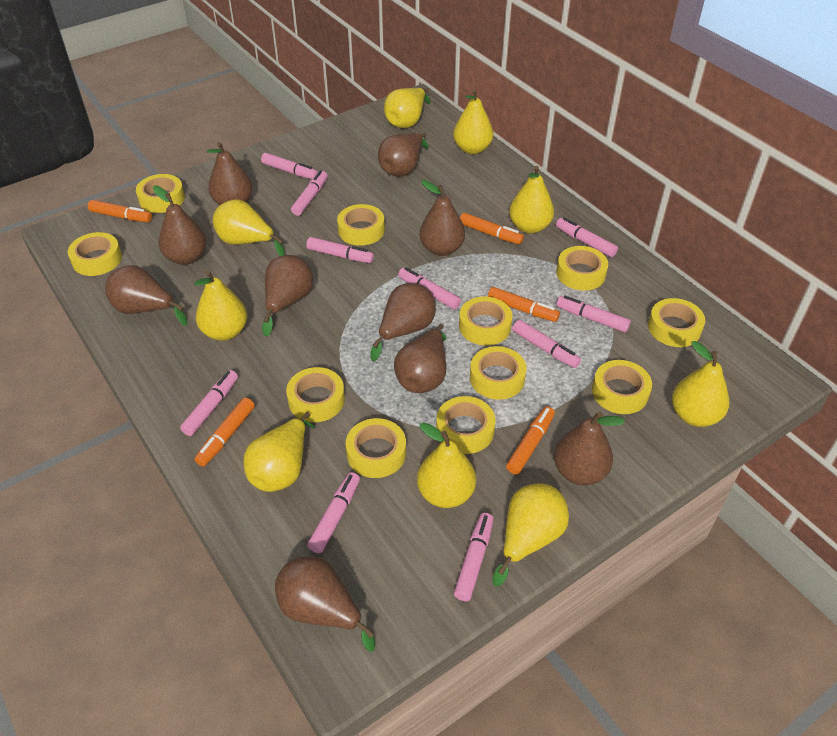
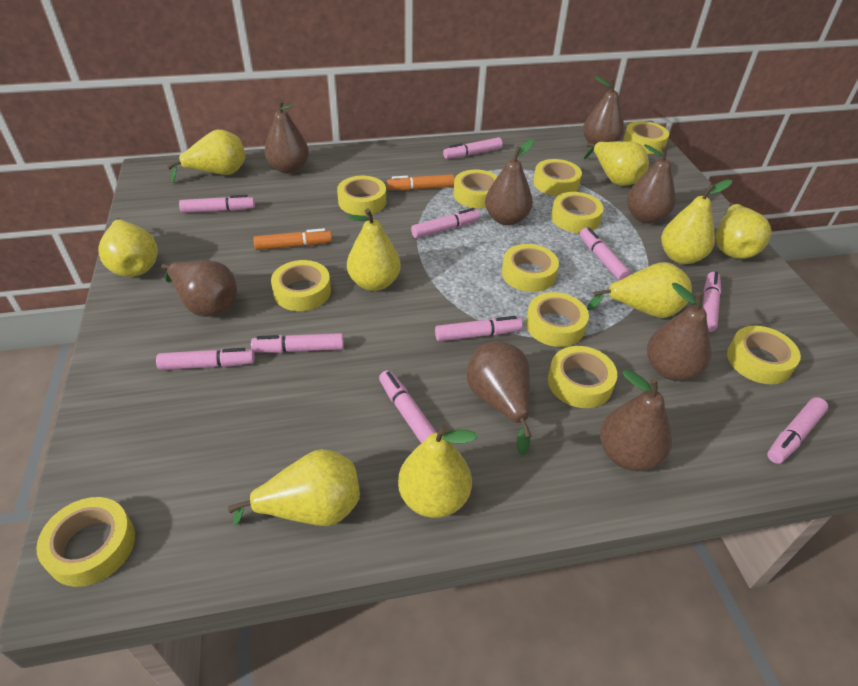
brown pear: [105,265,187,325] [153,186,206,265] [207,142,252,205] [262,255,313,336] [275,556,375,652] [370,283,436,361] [378,133,428,176] [394,324,446,393] [420,180,465,256] [554,411,625,485] = 10 -> [161,261,237,317] [265,99,309,174] [467,341,532,456] [485,139,534,226] [583,76,625,147] [600,370,672,471] [627,144,676,224] [647,283,712,381] = 8
orange marker: [88,200,152,222] [194,398,255,467] [460,213,524,244] [488,287,560,322] [506,406,555,474] = 5 -> [253,228,332,250] [387,174,454,190] = 2

